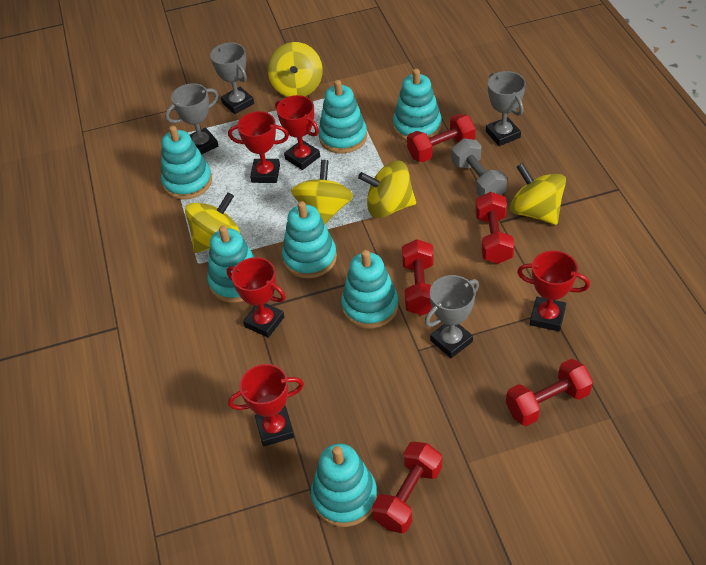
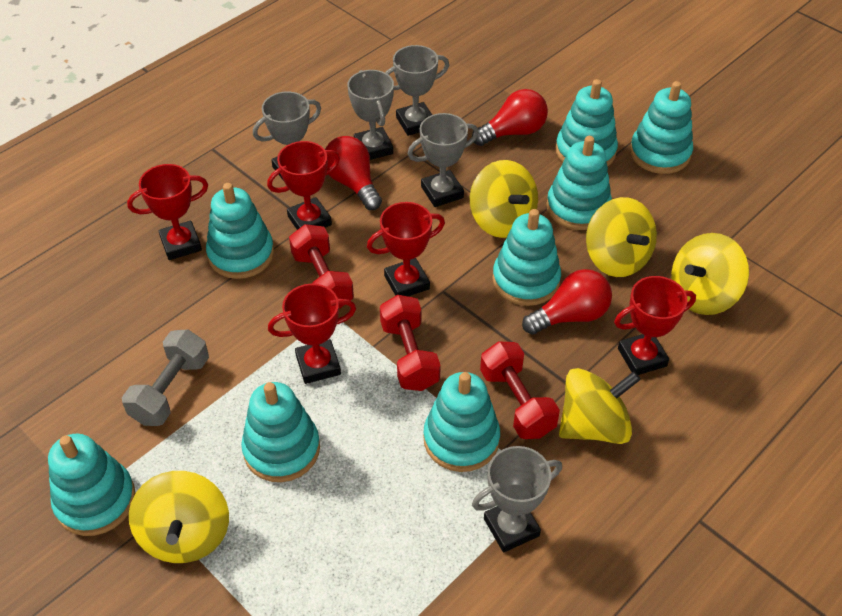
grey trophy: [165,83,218,155] [210,43,254,114] [425,275,479,358] [486,71,526,146] = 4 -> [253,92,321,181] [347,70,394,160] [385,45,449,136] [408,113,479,207] [472,446,562,552] = 5
red dumbbell: [372,442,442,533] [402,239,434,315] [407,114,476,162] [475,192,515,264] [506,359,593,426] = 5 -> [289,224,354,309] [380,295,441,391] [480,341,560,439] = 3
red light bulb: none = 0 -> [325,136,382,210] [472,89,548,146] [522,269,612,335] = 3
turquoise stacking toy: [161,126,212,199] [207,226,255,303] [282,201,337,278] [311,443,377,527] [318,80,367,153] [341,250,398,329] [393,69,442,141] = 7 -> [48,434,135,536] [206,183,274,279] [241,382,320,482] [423,372,500,472] [492,209,561,306] [547,136,612,230] [556,79,618,166] [630,81,693,174] = 8

